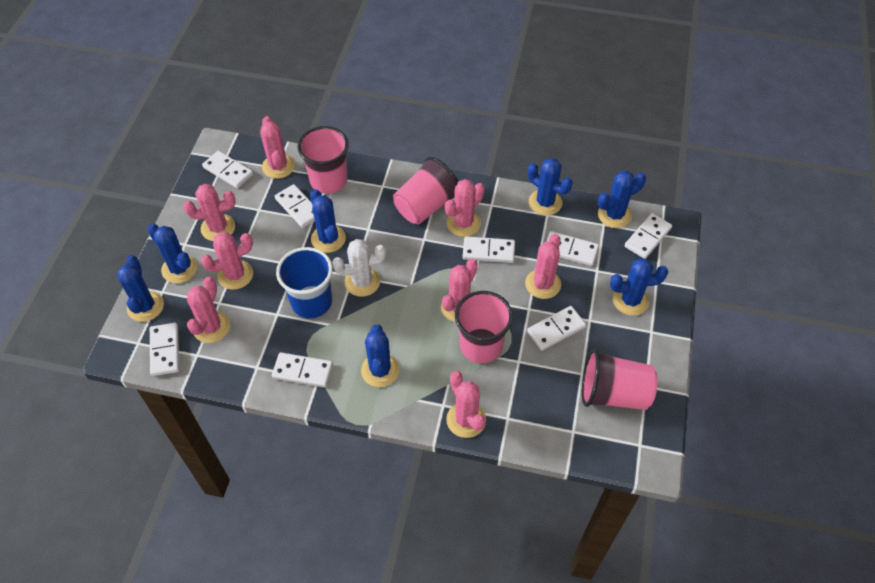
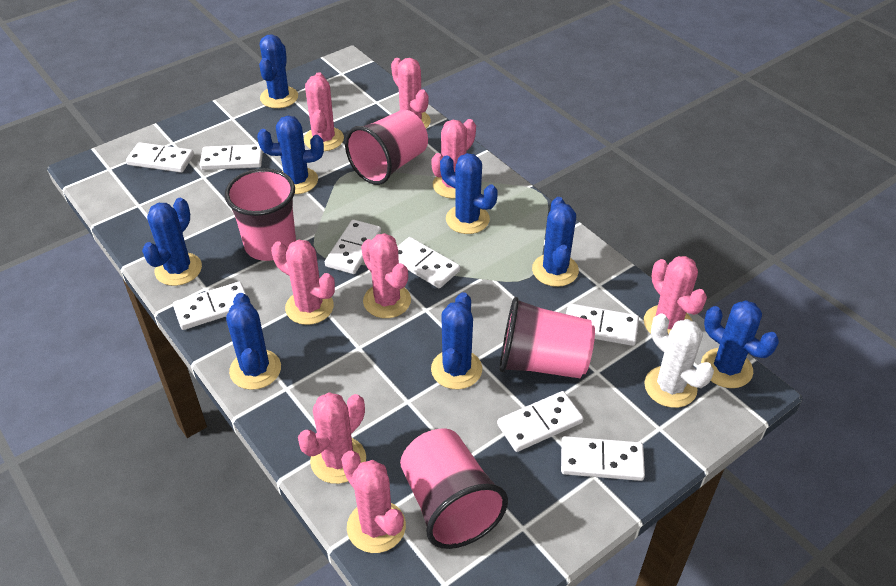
blue cactus: [117,255,164,322] [147,223,197,283] [310,189,346,253] [361,324,399,387] [528,158,573,216] [598,171,646,228] [610,258,668,316] = 7 -> [142,198,202,286] [226,293,281,390] [257,116,324,194] [259,34,298,108] [431,292,482,389] [440,153,498,234] [532,197,579,287] [701,300,779,388] = 8
blue cup: [276,247,333,318] = 1 -> none = 0

